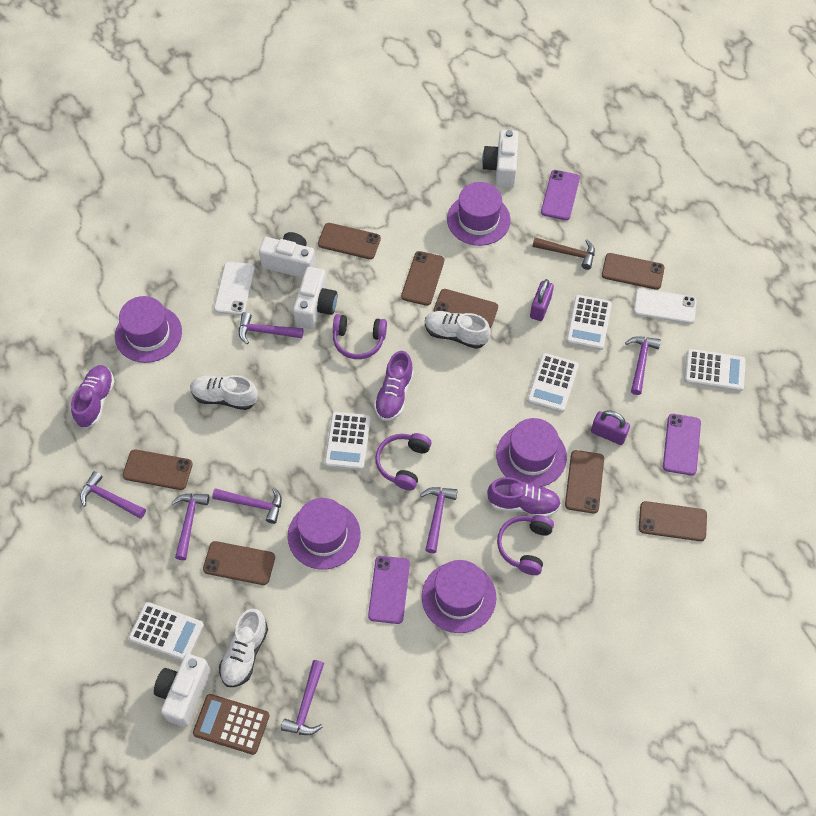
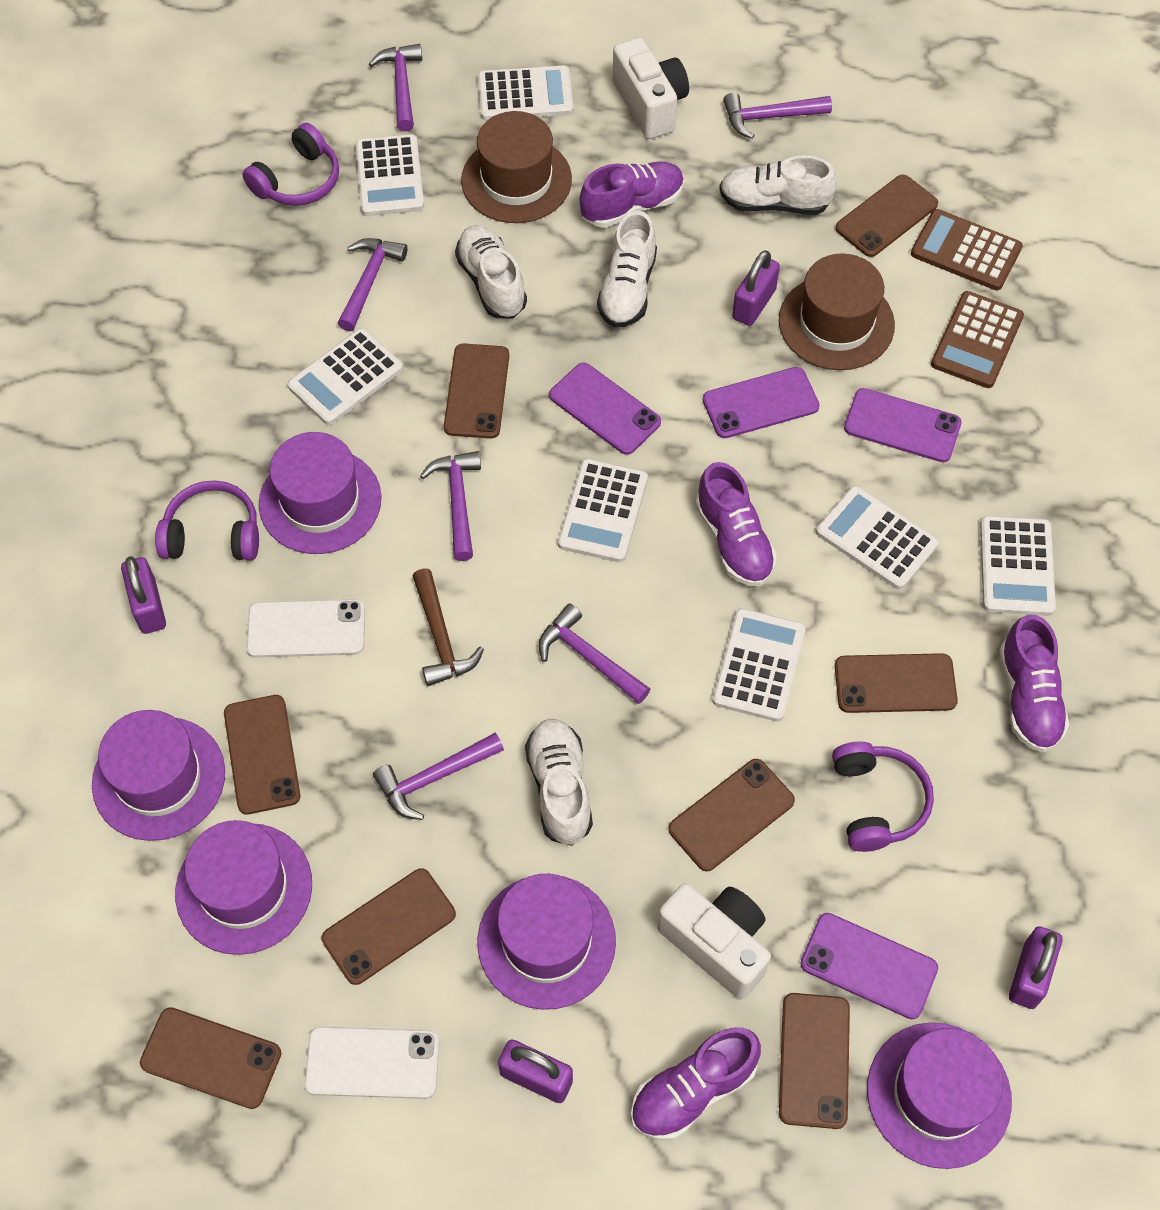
brown calculator: [193,694,270,755] = 1 -> [911,209,1023,290] [931,291,1024,388] = 2
brown hat: none = 0 -> [461,111,572,223] [779,253,895,370] = 2
purple hammer: [80,471,146,519] [171,493,209,560] [212,487,282,524] [239,312,304,344] [281,660,324,735] [420,487,458,553] [625,336,661,395] = 7 -> [338,238,407,331] [369,44,422,131] [373,733,504,820] [420,451,481,561] [539,603,650,704] [723,93,832,139] = 6
purple padlock: [530,279,554,321] [591,410,630,445] = 2 -> [121,556,166,634] [498,1040,573,1103] [732,250,780,326] [1009,926,1062,1009] = 4
purple phone: [368,556,410,624] [541,170,580,220] [663,414,701,476] = 3 -> [549,363,661,455] [702,367,820,438] [800,913,938,1019] [844,388,962,462] = 4
purple shoe: [71,365,115,428] [374,351,414,421] [487,477,561,517] = 3 -> [579,162,684,228] [631,1027,761,1140] [695,462,777,586] [999,614,1069,753] = 4
white calculator: [129,602,204,660] [325,412,371,470] [527,353,579,413] [566,295,612,350] [684,349,746,391] = 5 -> [288,328,403,425] [356,134,424,216] [478,65,573,121] [558,459,648,562] [712,608,806,722] [816,486,939,590] [980,516,1056,616] = 7
white camera: [154,654,211,727] [259,232,316,278] [293,267,337,329] [482,130,519,188] = 4 -> [613,37,689,139] [657,883,771,1000] = 2
white shoe: [190,375,258,410] [219,609,268,687] [425,311,491,349] = 3 -> [455,225,527,318] [525,719,593,846] [597,211,657,328] [719,155,837,215] = 4

